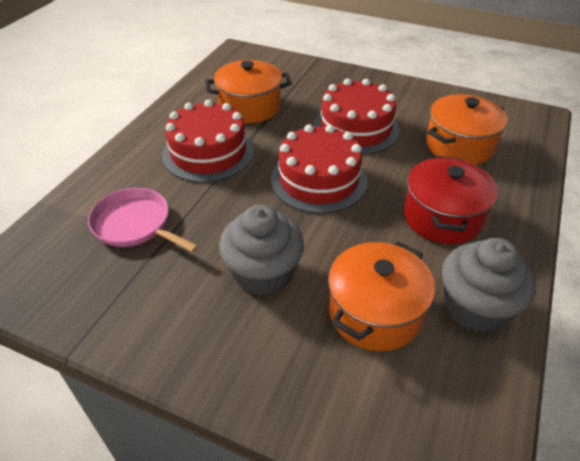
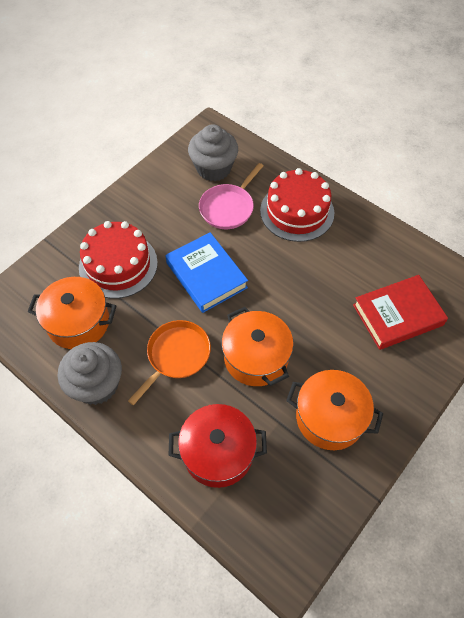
blue book: none = 0 -> [166,232,248,313] = 1
orange pan: none = 0 -> [128,320,211,405] = 1
red book: none = 0 -> [353,275,448,350] = 1
red cake: [162,99,254,182] [271,125,368,213] [313,78,400,155] = 3 -> [79,221,158,299] [260,168,334,242] = 2

